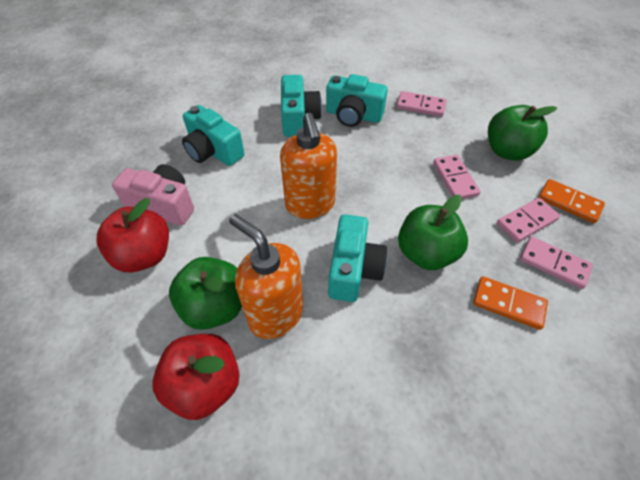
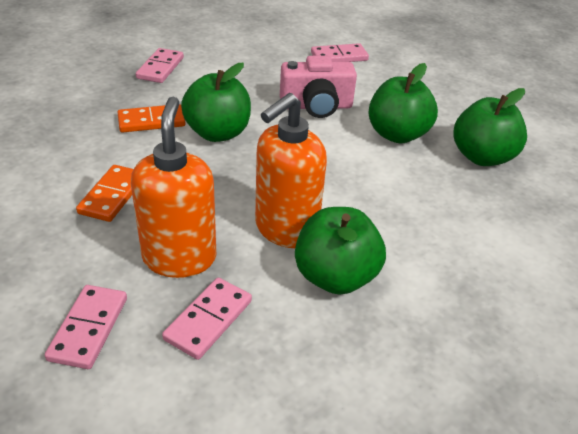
green apple: [169,257,242,330] [398,195,468,270] [488,105,557,160] = 3 -> [181,63,251,142] [295,207,386,295] [368,63,438,143] [453,88,527,166] = 4
red apple: [97,198,169,272] [152,334,240,420] = 2 -> none = 0
turquoise camera: [182,105,245,166] [281,75,322,137] [326,74,388,127] [328,214,387,302] = 4 -> none = 0

